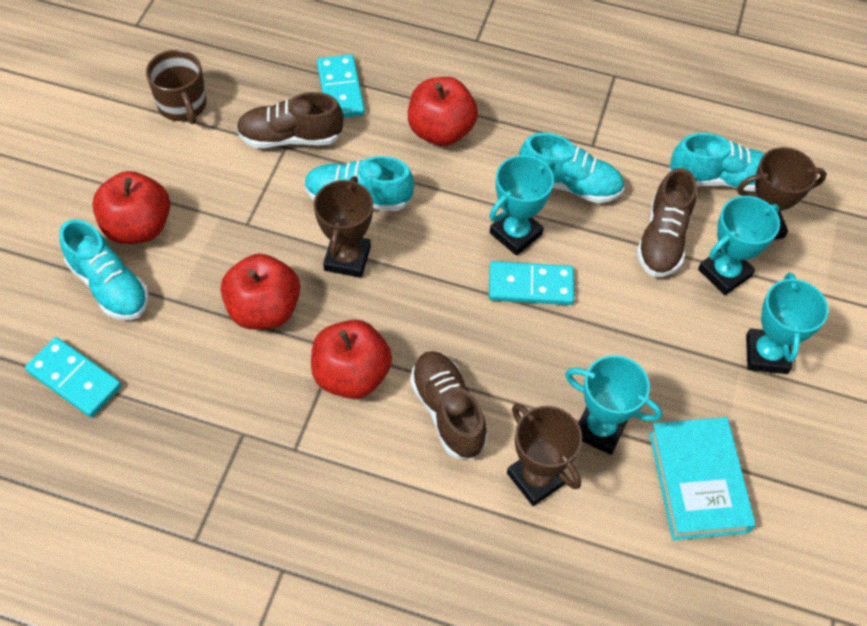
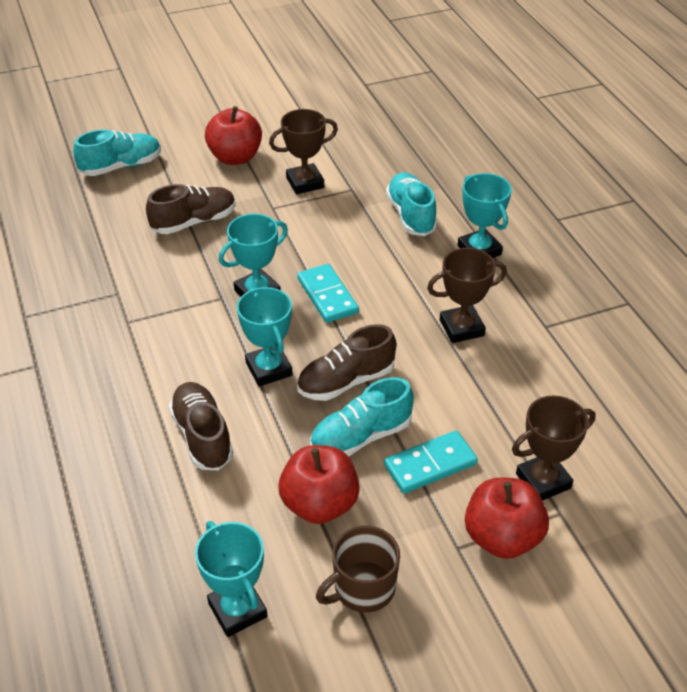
red apple: [92,171,170,244] [221,254,300,330] [311,320,392,399] [408,77,478,146] = 4 -> [205,106,262,165] [278,445,360,524] [465,477,549,559] = 3
turquoise book: [649,417,756,540] = 1 -> none = 0
turquoise domino: [25,337,122,417] [317,54,365,118] [489,261,574,305] = 3 -> [297,264,359,323] [384,431,478,494] = 2
turquoise shoe: [59,219,149,320] [304,156,414,211] [519,133,624,203] [669,133,765,191] = 4 -> [73,129,161,176] [310,377,414,456] [386,173,437,236] = 3

